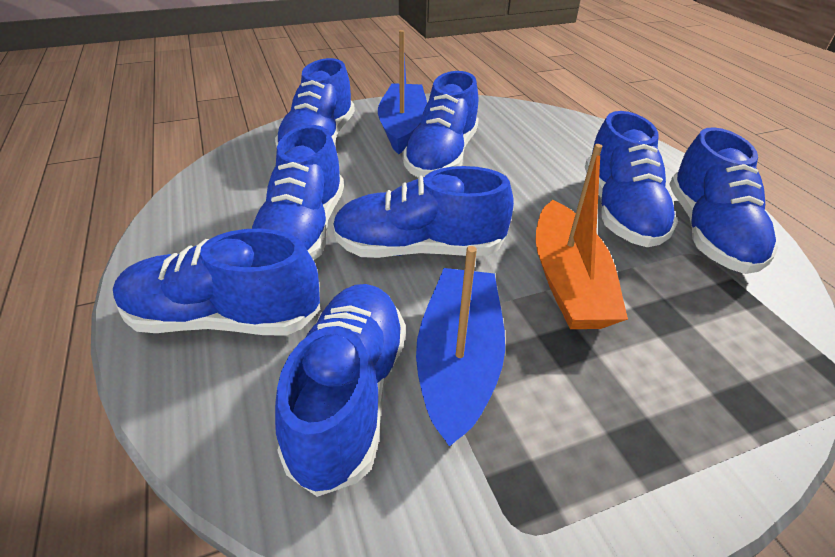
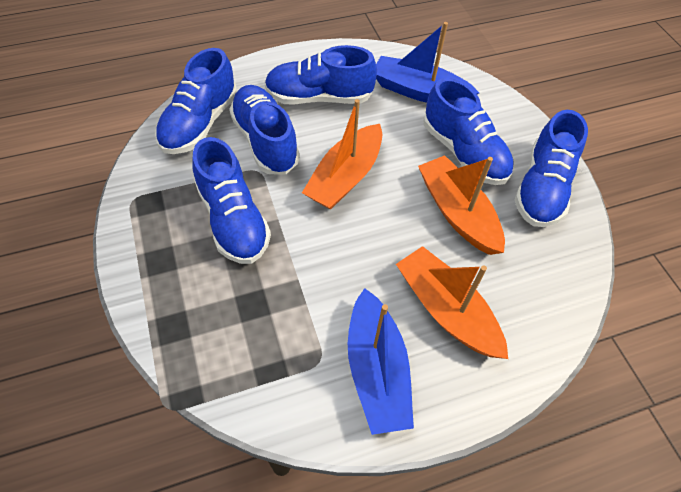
blue shoe: [113,229,320,335] [252,125,344,260] [275,58,355,148] [275,284,406,497] [332,166,514,258] [403,71,479,177] [585,111,678,247] [669,127,778,274] = 8 -> [155,48,237,154] [192,137,271,264] [229,85,300,175] [264,45,377,105] [423,78,514,185] [515,110,588,227] = 6
orange boat: [536,144,628,329] = 1 -> [302,99,382,210] [396,246,508,359] [418,155,505,255] = 3

